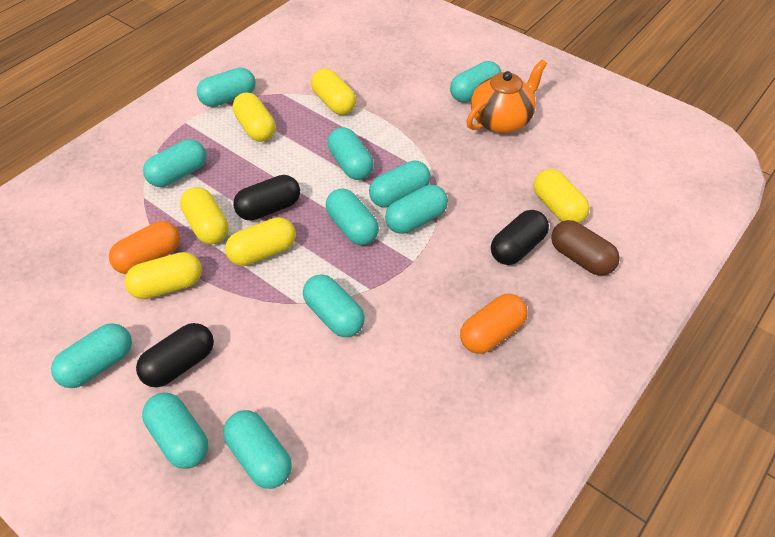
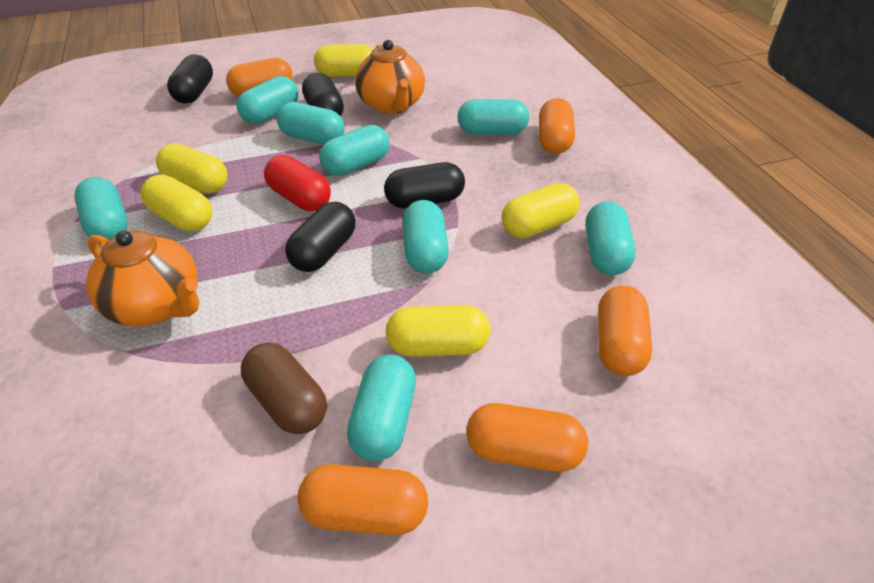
black capsule: [136,323,214,387] [233,175,300,221] [491,210,549,265] = 3 -> [167,54,213,103] [285,202,356,272] [302,73,344,116] [384,162,465,209] = 4
orange capsule: [109,221,180,274] [460,294,528,354] = 2 -> [226,58,293,97] [297,464,428,535] [466,403,588,472] [539,98,575,154] [598,286,652,376] = 5
orange teapot: [466,59,547,134] = 1 -> [86,231,199,326] [355,40,425,114] = 2
red capsule: none = 0 -> [264,155,331,211] = 1
turquoise capsule: [51,323,132,388] [142,393,208,469] [143,139,206,187] [197,68,256,107] [223,410,292,489] [303,274,365,337] [326,189,379,245] [328,127,374,180] [369,160,431,208] [385,185,448,234] [450,61,502,102] = 11 -> [74,177,128,240] [237,76,299,124] [276,102,345,145] [319,125,390,176] [347,354,416,461] [402,200,449,273] [457,99,529,135] [586,201,636,275] = 8
yellow capsule: [125,252,202,299] [180,187,229,244] [225,217,296,266] [233,92,276,142] [311,69,356,115] [534,169,590,223] = 6 -> [141,175,212,232] [156,144,227,194] [314,44,373,77] [386,305,490,357] [501,183,580,238] = 5

